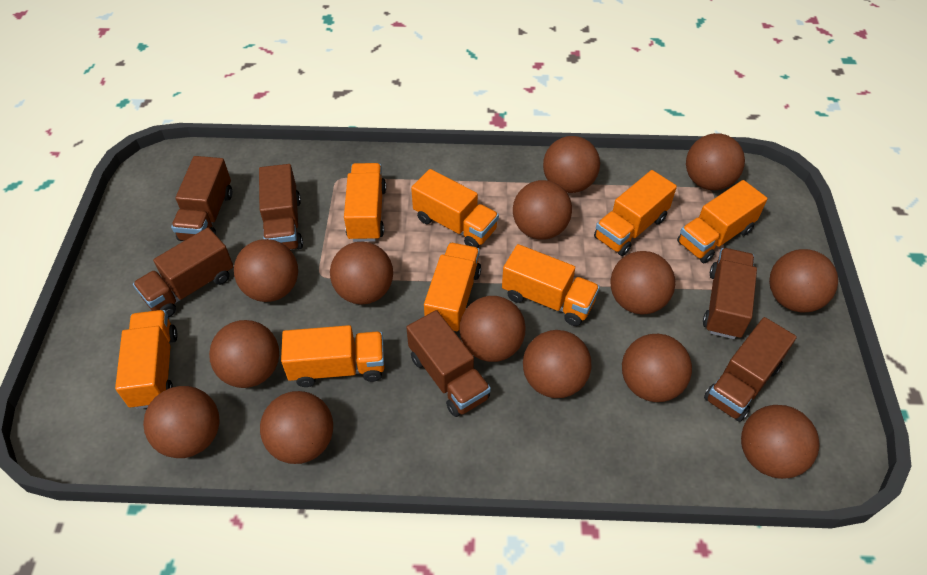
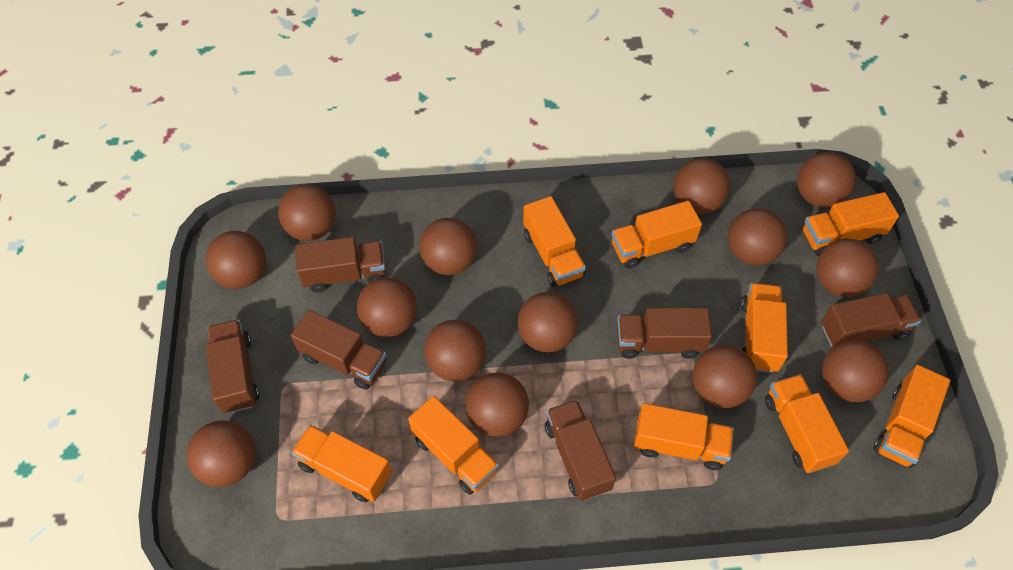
orange truck: [115,310,178,409] [281,325,385,387] [344,163,386,242] [411,169,499,248] [424,243,481,331] [502,244,600,326] [594,170,677,256] [677,180,767,263] = 8 -> [291,425,392,502] [408,396,499,495] [523,196,586,287] [612,201,702,269] [634,403,734,470] [741,283,788,373] [765,374,849,473] [802,192,899,256] [873,365,950,468] = 9

